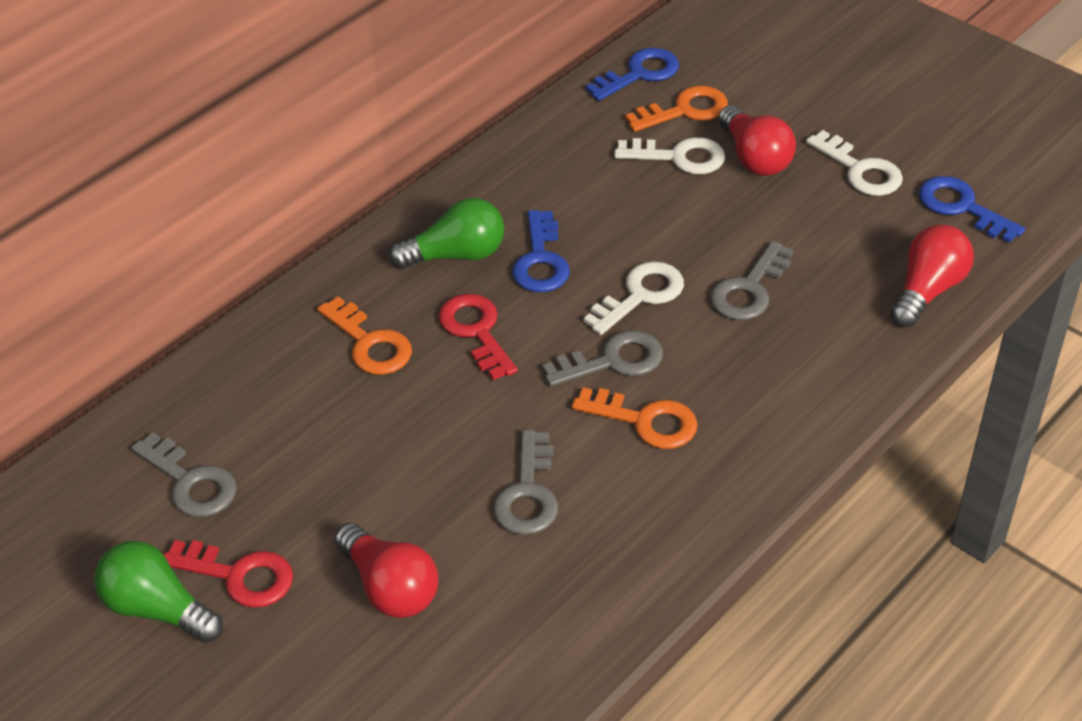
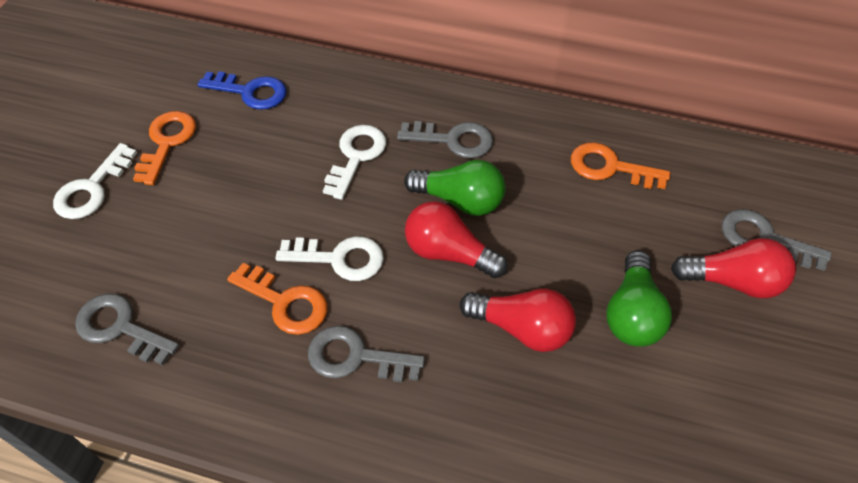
blue key: [512,210,570,292] [586,48,679,101] [919,176,1025,243] = 3 -> [198,71,287,110] = 1
red key: [164,540,293,608] [438,294,518,380] = 2 -> none = 0

